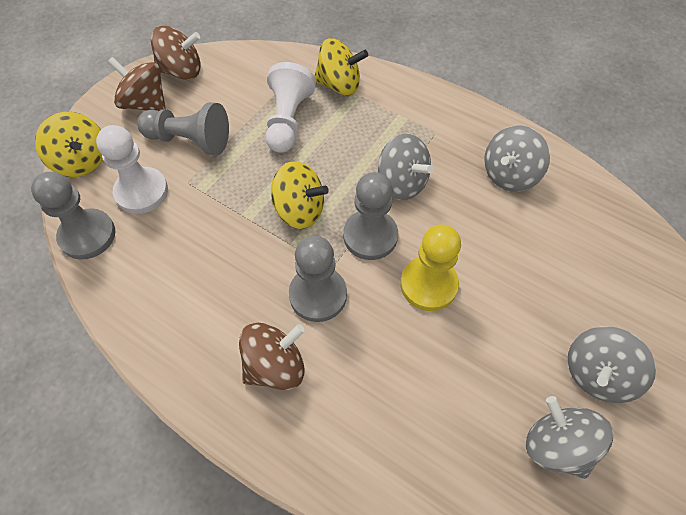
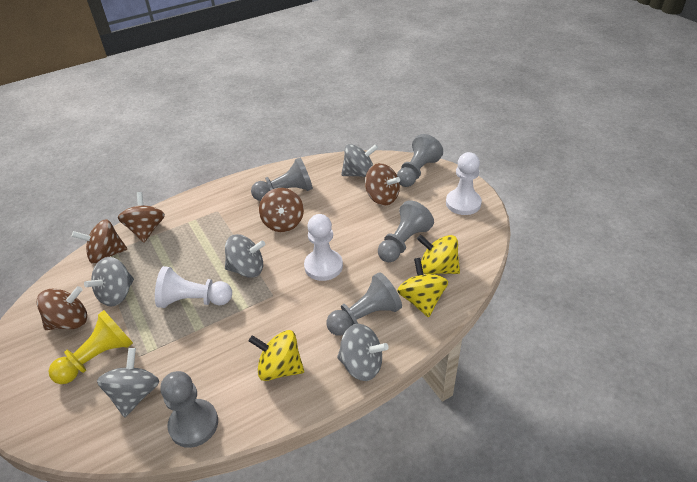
brown spinning top: [108,57,166,111] [151,26,201,80] [239,323,305,390] = 3 -> [37,286,87,330] [72,219,127,264] [118,192,165,243] [259,188,304,232] [365,163,400,205] = 5
grey pawn: [31,172,116,260] [137,102,229,155] [289,236,347,322] [343,172,398,260] = 4 -> [161,371,218,448] [251,158,313,201] [327,272,402,336] [378,200,434,262] [397,134,443,187] = 5
grey spinning top: [378,134,434,200] [484,126,550,192] [526,396,613,479] [567,326,656,403] = 4 -> [84,257,134,307] [97,348,159,417] [225,234,265,278] [337,324,389,381] [341,144,378,177] = 5
white pawn: [96,125,168,214] [265,62,316,153] = 2 -> [155,266,232,308] [304,214,343,281] [446,152,482,215] = 3

